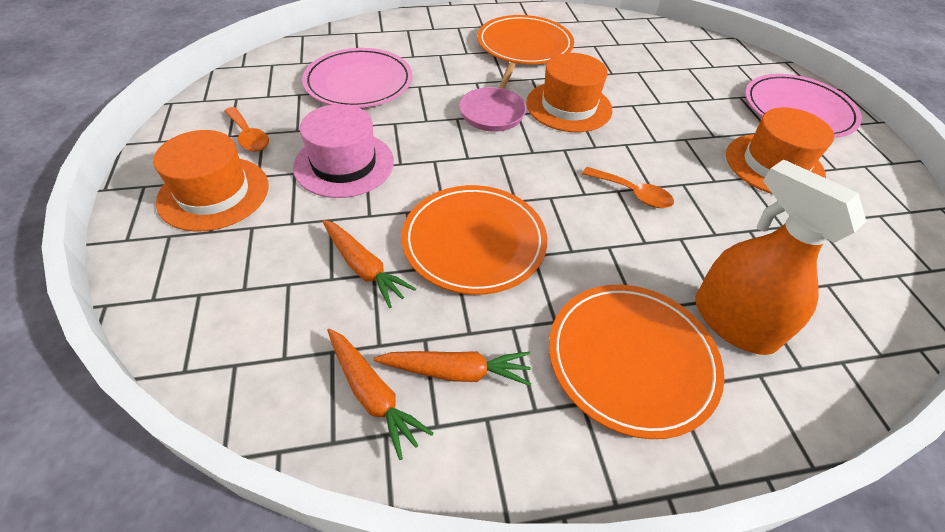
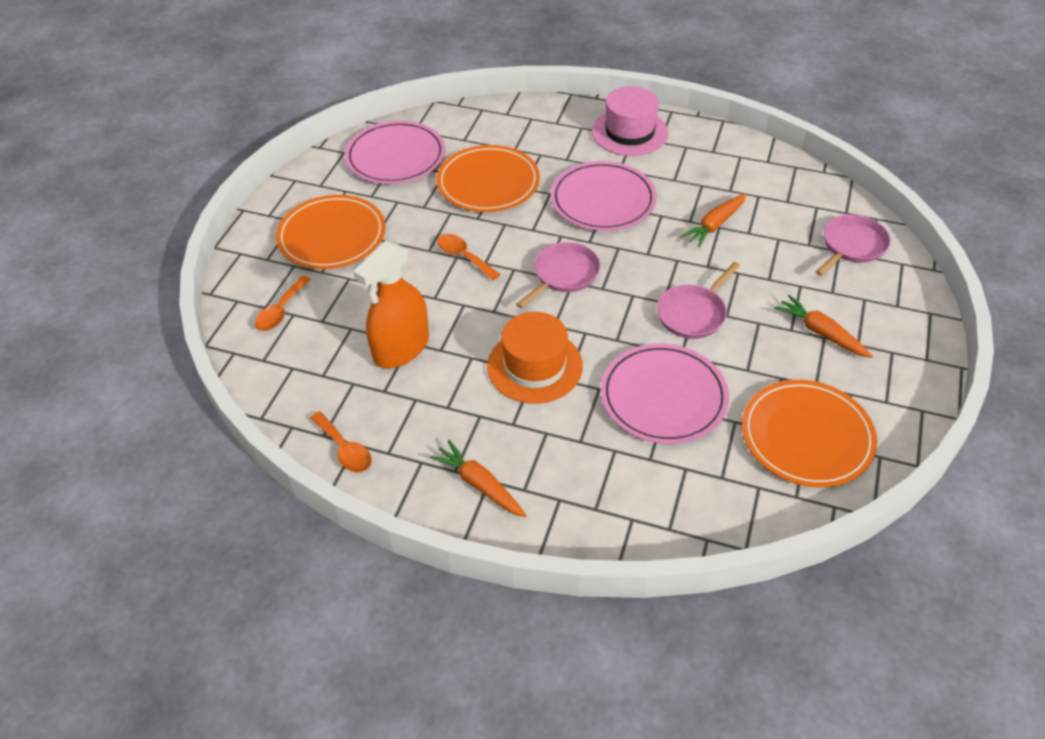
orange hat: [153,130,269,232] [526,53,612,132] [726,108,834,194] = 3 -> [487,312,583,404] = 1
orange spoon: [224,107,269,152] [582,167,674,208] = 2 -> [255,276,311,331] [310,411,372,473] [437,234,500,280] = 3
pink pan: [459,63,527,132] = 1 -> [516,242,600,308] [657,262,740,339] [816,214,891,276] = 3
pink plate: [302,48,413,108] [745,74,862,138] = 2 -> [345,121,445,184] [551,161,657,231] [601,343,729,444] = 3

